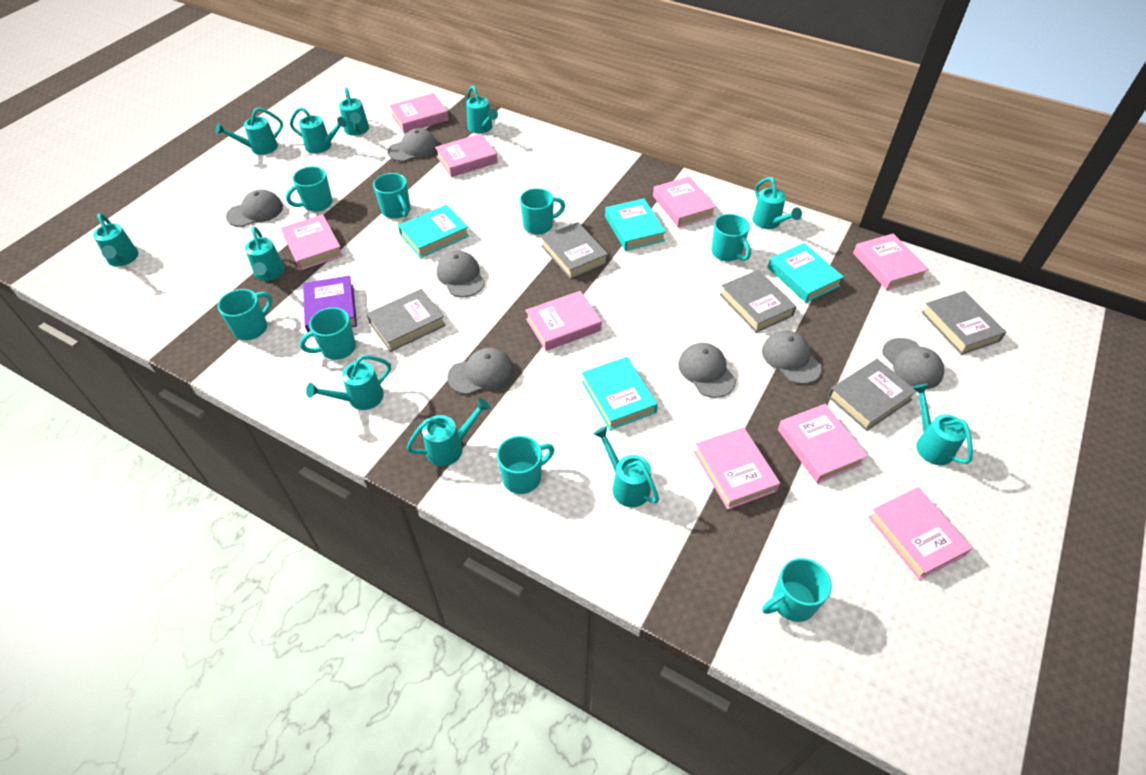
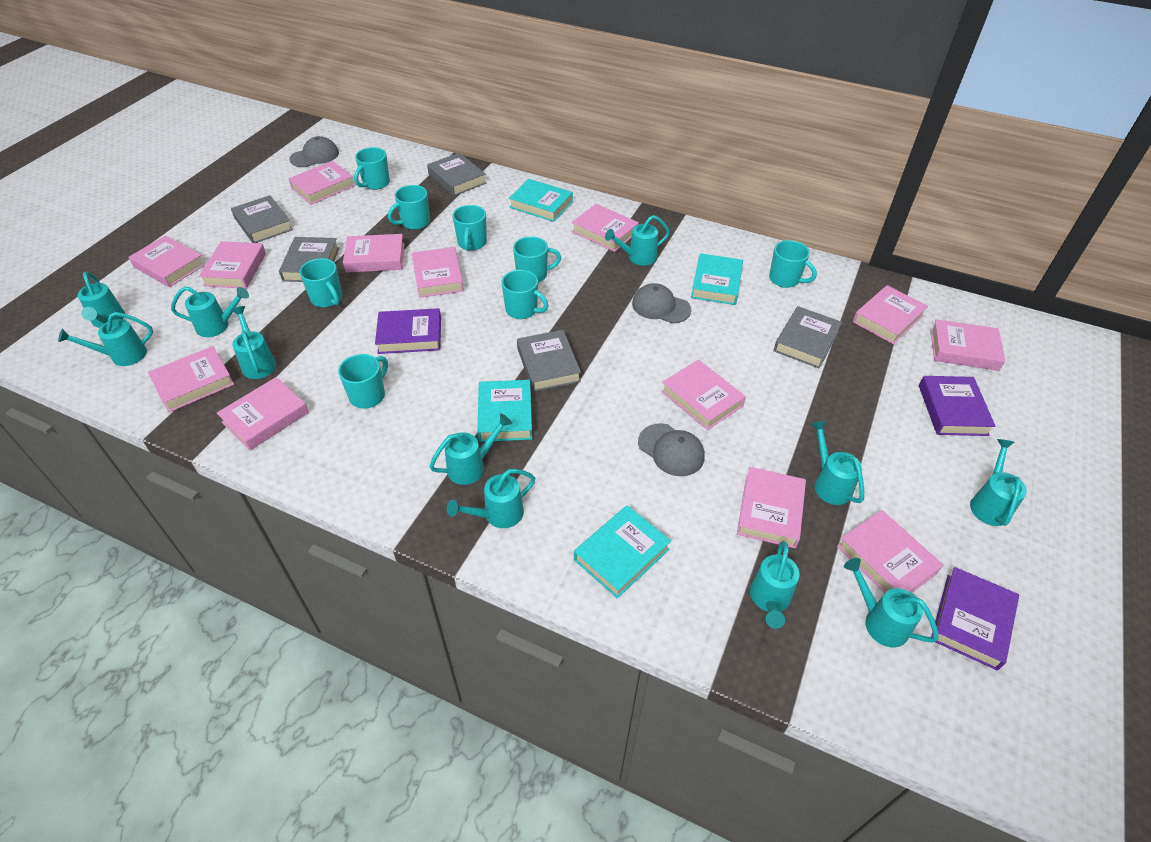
grey cap: [226,190,283,227] [388,128,438,162] [437,251,485,297] [447,348,514,395] [678,343,736,398] [762,331,822,384] [882,338,944,389] = 7 -> [290,136,339,167] [632,283,691,324] [638,423,704,476] = 3
pink book: [281,214,343,270] [390,93,449,133] [435,133,498,177] [525,291,602,351] [653,176,716,227] [694,427,780,510] [778,404,867,483] [853,233,929,290] [868,487,972,580] = 9 -> [129,236,205,287] [148,346,234,412] [199,241,266,289] [217,377,309,450] [288,161,355,205] [343,234,404,273] [412,247,464,298] [572,204,639,252] [661,360,746,430] [737,467,806,548] [837,510,943,593] [853,285,928,344] [930,319,1005,371] = 13
purple book: [303,275,357,332] = 1 -> [375,308,441,354] [919,376,996,436] [931,567,1019,670] = 3

